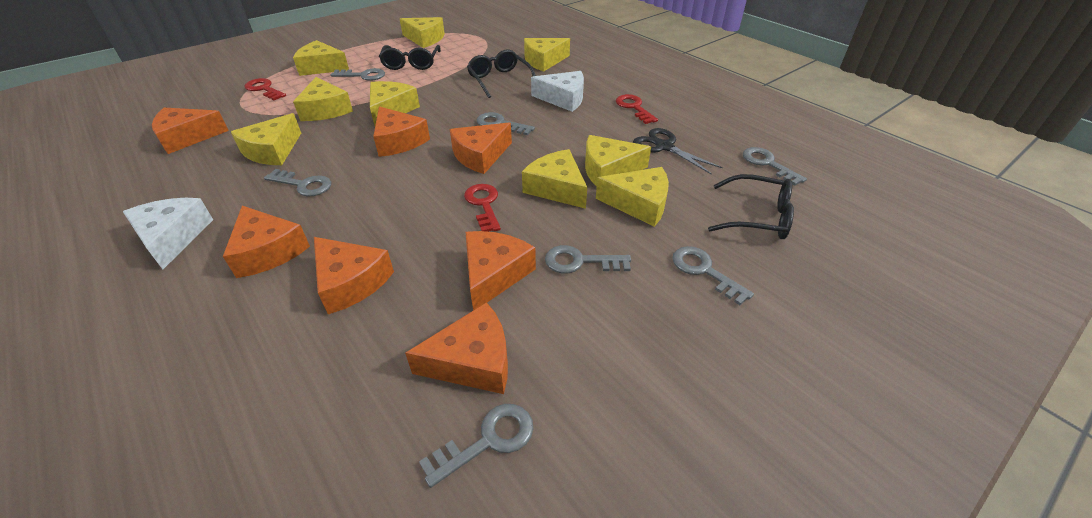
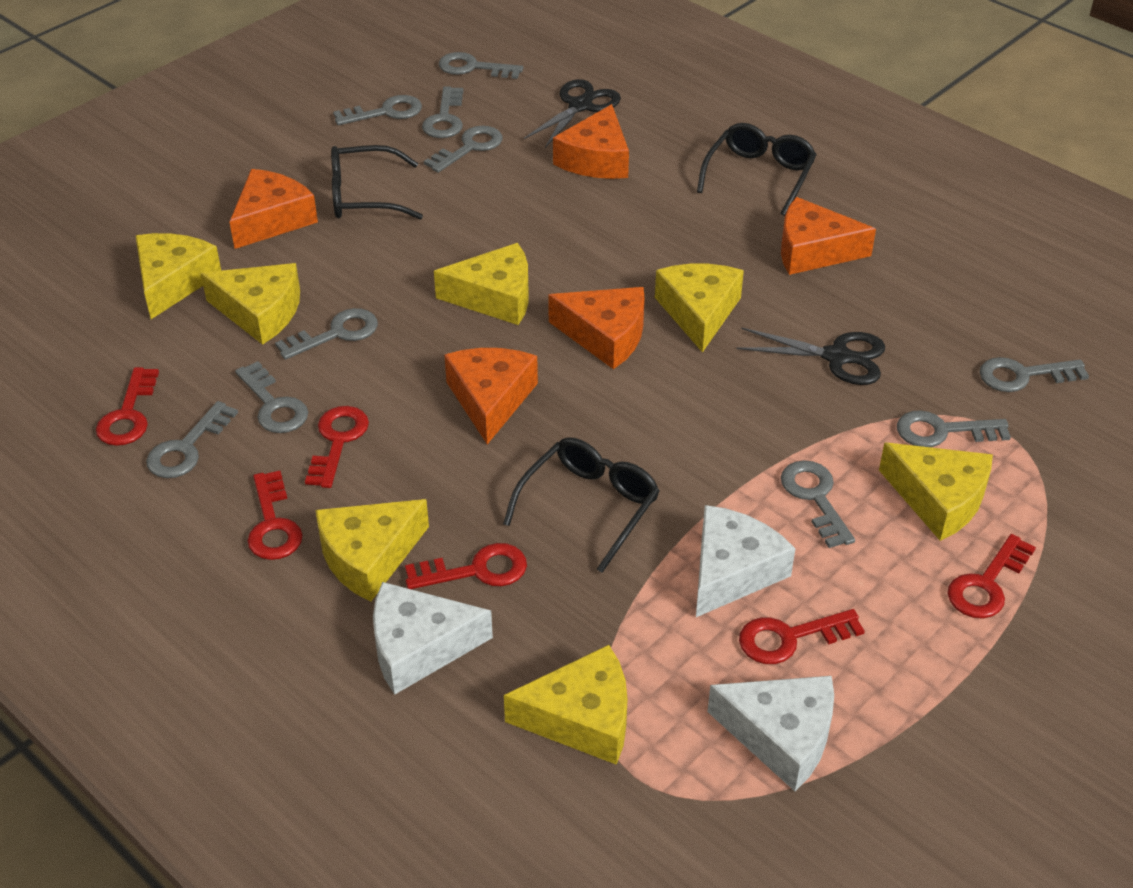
black scissors: [633,128,723,175] = 1 -> [524,79,621,148] [736,328,885,385] = 2
grey key: [264,169,331,197] [331,68,385,81] [419,404,534,488] [477,112,535,135] [545,245,631,273] [672,246,754,305] [743,147,807,186] = 7 -> [146,401,238,478] [235,361,308,433] [275,308,378,360] [333,95,422,125] [422,86,463,138] [424,126,502,173] [439,52,523,79] [781,460,855,548] [897,410,1011,447] [980,357,1089,392] = 10
orange cheese: [152,108,229,154] [223,206,310,278] [314,237,394,314] [373,106,430,157] [405,302,508,394] [450,123,512,174] [466,231,536,310] = 7 -> [230,169,318,249] [444,348,538,444] [548,287,645,369] [553,104,629,179] [781,197,876,275] = 5
red key: [245,78,286,100] [464,184,501,232] [616,94,658,124] = 3 -> [96,367,159,446] [247,471,303,560] [305,406,369,488] [405,543,527,589] [739,609,865,664] [948,534,1036,618] = 6
white cheese: [123,198,213,269] [531,71,584,112] = 2 -> [373,582,493,695] [696,505,795,617] [707,676,834,791] = 3
yellow cheese: [231,113,301,165] [293,40,349,76] [293,77,353,121] [370,81,420,126] [400,17,445,48] [522,149,587,209] [524,38,570,72] [585,135,651,186] [596,167,669,227] = 9 -> [136,233,221,319] [201,263,300,345] [315,499,429,602] [434,243,529,325] [504,645,628,765] [655,264,744,353] [879,442,993,541] = 7

